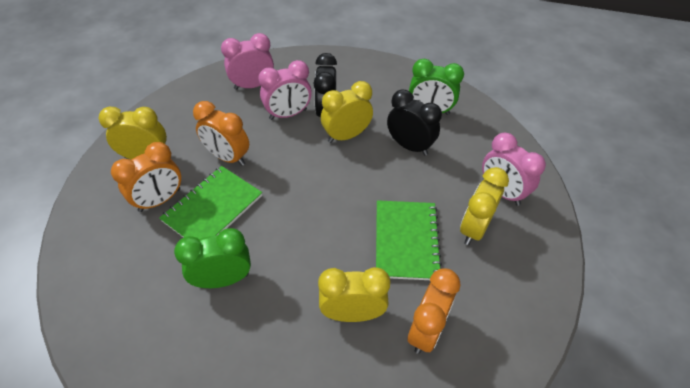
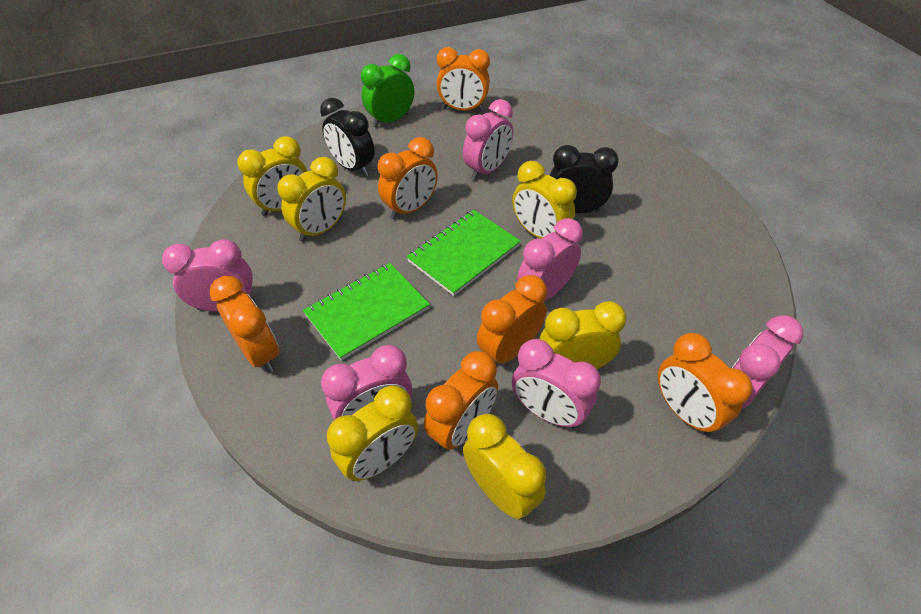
green clock: [174,228,251,288] [409,59,464,115] = 2 -> [361,54,414,128] = 1
orange clock: [111,142,181,212] [193,101,249,166] [408,268,460,354] = 3 -> [210,276,279,373] [378,137,438,220] [424,351,498,452] [436,47,490,111] [477,275,547,363] [658,333,753,436] = 6
pink clock: [221,33,274,90] [258,60,312,120] [482,133,546,206] = 3 -> [162,239,255,312] [321,345,412,420] [463,99,513,180] [512,339,601,428] [517,218,583,301] [732,315,803,408] = 6
yellow clock: [99,106,167,160] [318,267,391,322] [321,81,373,143] [460,167,509,245] = 4 -> [237,136,307,216] [277,157,346,242] [327,385,418,481] [463,414,546,519] [512,161,577,239] [539,301,627,369] = 6

